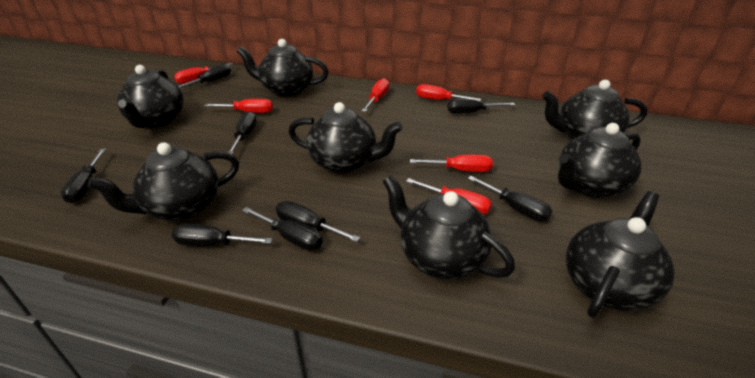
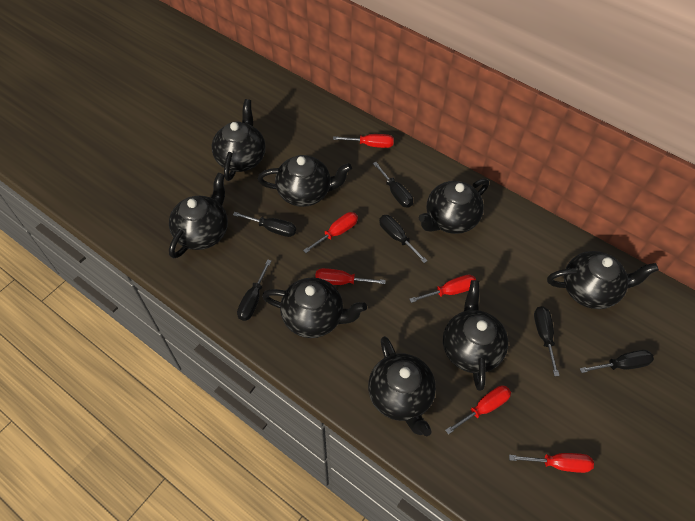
black screwdriver: [61,149,106,203] [171,223,272,246] [178,64,231,88] [228,111,257,154] [242,207,322,250] [275,201,360,242] [447,99,515,114] [468,176,552,221] = 8 -> [233,212,296,237] [237,259,272,321] [373,162,413,208] [379,215,427,263] [534,306,559,376] [580,350,654,373] = 6

